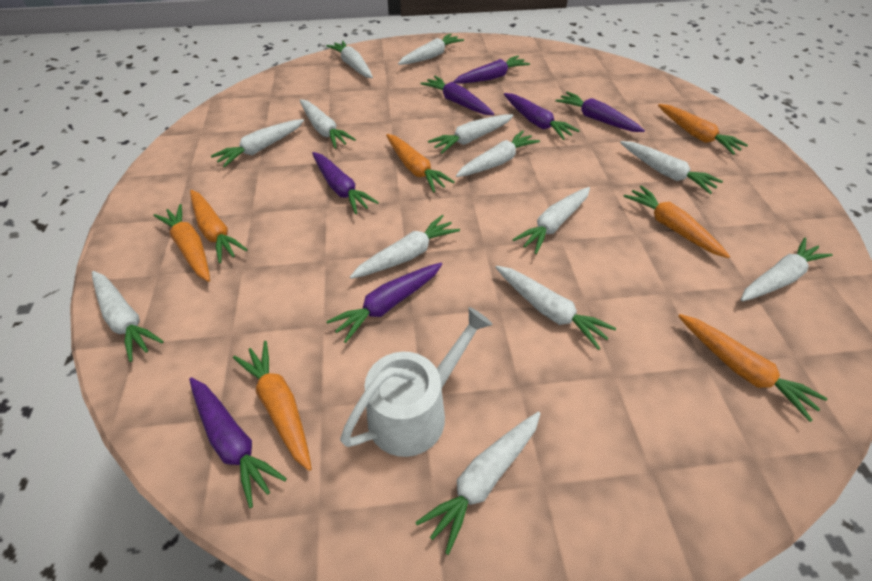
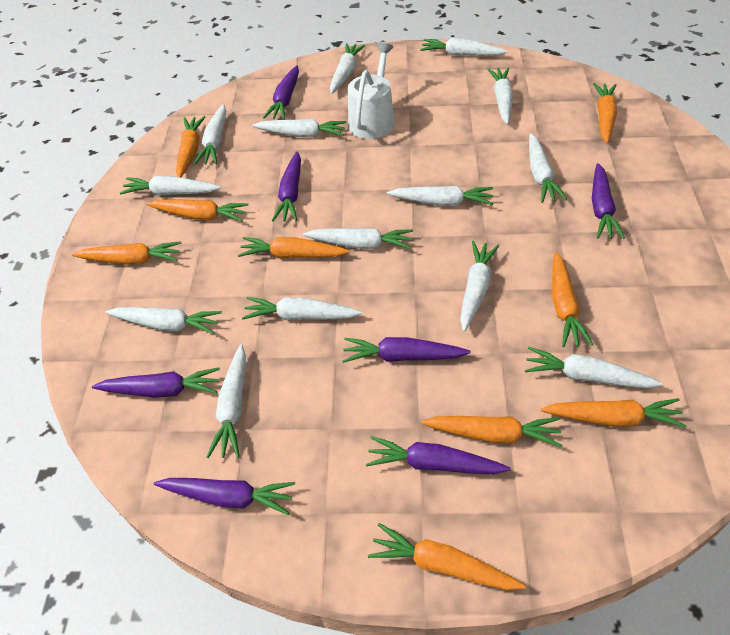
orange carrot: [153,204,210,282] [190,190,248,263] [233,341,312,471] [386,134,455,192] [623,185,730,258] [658,104,748,155] [678,314,827,422] = 7 -> [72,241,182,265] [147,199,249,222] [176,116,205,177] [238,237,350,258] [368,523,526,590] [421,416,562,447] [541,398,686,428] [552,252,593,347] [593,83,617,143] = 9
white carrot: [92,271,164,362] [211,119,304,168] [300,99,356,149] [326,41,373,78] [350,215,460,279] [398,34,464,65] [415,412,541,555] [428,114,513,154] [456,130,540,177] [495,266,616,350] [512,187,590,254] [620,141,723,194] [741,238,833,301] = 13 -> [106,307,222,334] [120,176,221,195] [194,104,226,165] [207,344,246,458] [242,297,363,320] [252,119,347,137] [303,228,413,249] [330,43,365,94] [387,186,493,206] [420,38,508,56] [460,241,499,332] [487,68,513,124] [525,347,663,388] [529,133,567,203] = 14

